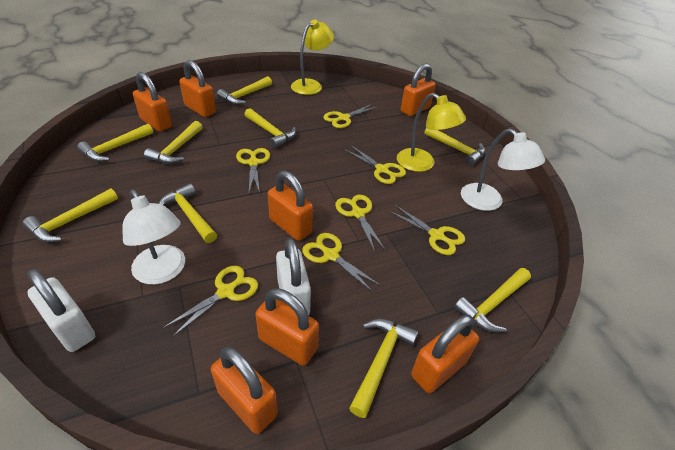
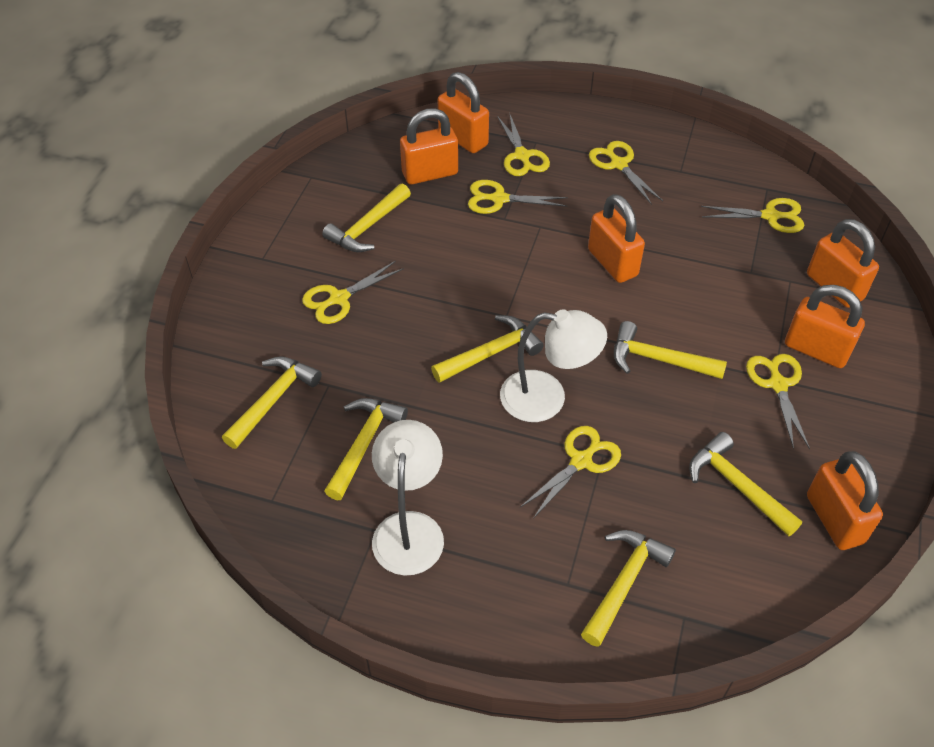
orange padlock: [133,72,172,132] [179,60,216,117] [211,347,278,434] [255,288,319,366] [268,171,313,241] [401,63,436,116] [411,314,479,393] = 7 -> [400,108,458,184] [438,72,489,153] [588,194,645,283] [785,285,865,368] [807,219,879,308] [807,451,883,550] = 6
white padlock: [27,269,95,352] [276,238,311,316] = 2 -> none = 0
yellow hammer: [23,188,118,243] [77,124,153,162] [144,121,203,164] [159,183,217,243] [217,76,272,105] [244,108,296,148] [349,319,419,418] [424,128,485,166] [454,268,531,332] = 9 -> [222,356,322,449] [322,183,411,252] [324,398,408,500] [431,315,544,383] [581,530,676,647] [614,321,727,379] [689,432,802,537] = 7
yellow lamp: [291,20,334,95] [397,93,466,172] = 2 -> none = 0

